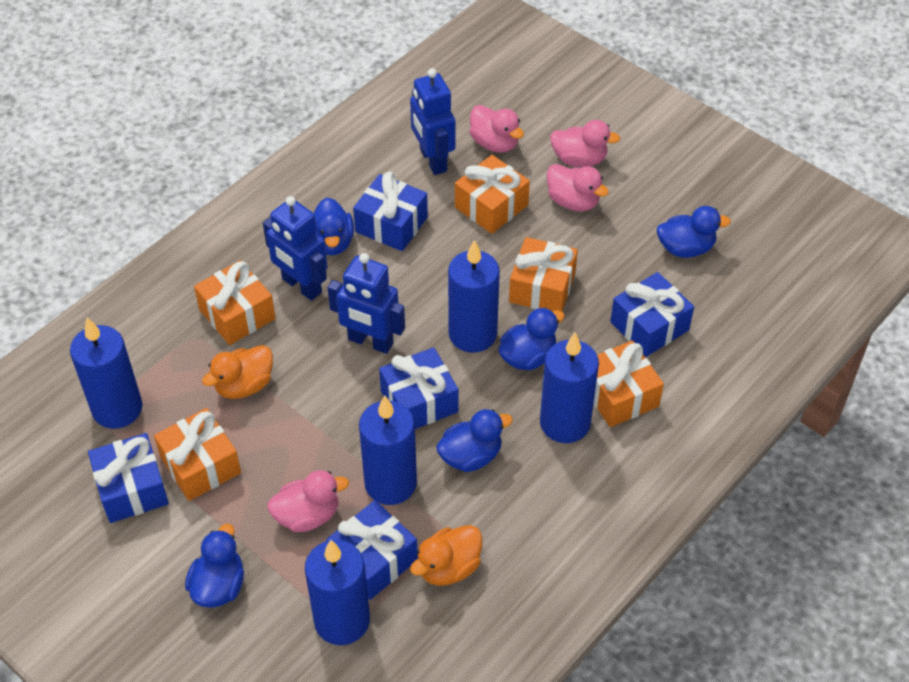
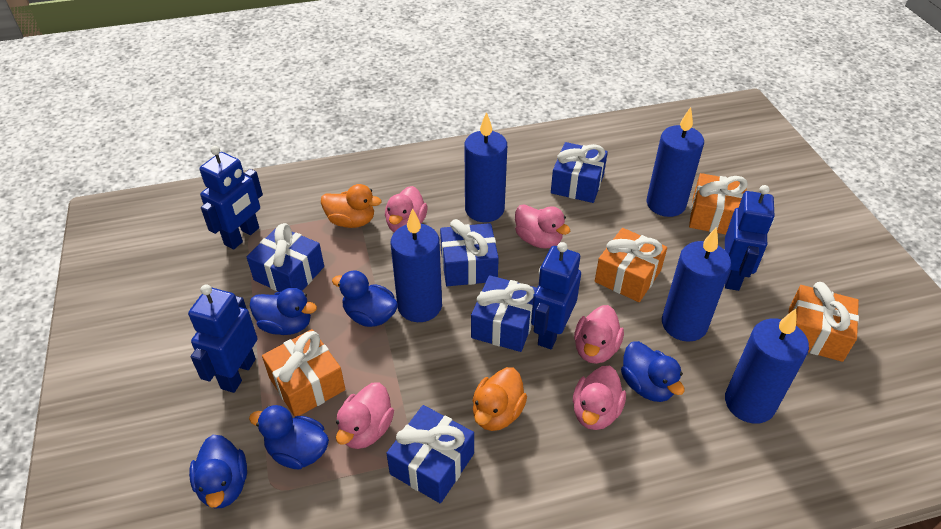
blue robot: [263,196,327,301] [328,253,405,354] [410,68,455,175] = 3 -> [188,284,257,393] [200,146,263,250] [531,242,581,349] [725,185,774,291] = 4
orange gift: [154,408,241,501] [194,260,276,345] [455,155,530,234] [509,237,578,311] [594,340,664,427] = 5 -> [262,329,345,417] [595,228,667,302] [689,173,748,235] [788,282,859,362] = 4
pink duck: [267,470,349,532] [470,105,524,153] [547,164,609,211] [550,120,620,167] = 4 -> [336,382,394,449] [385,186,427,232] [515,204,570,249] [573,366,626,430] [574,305,624,364] = 5

